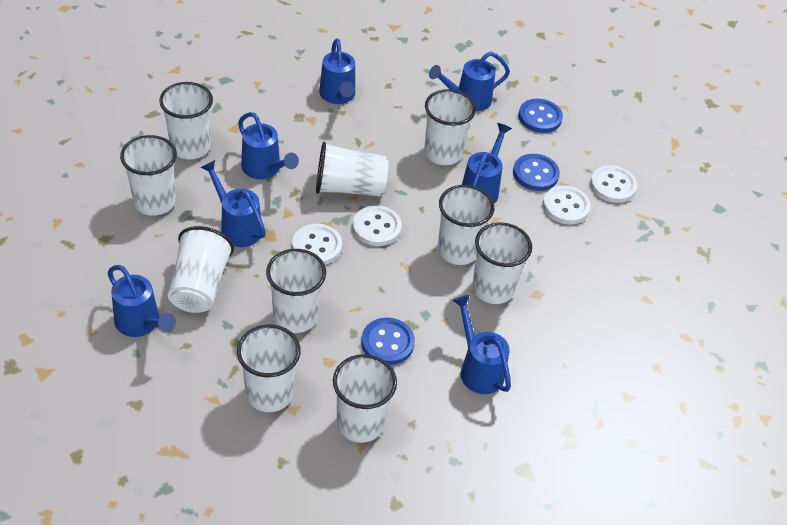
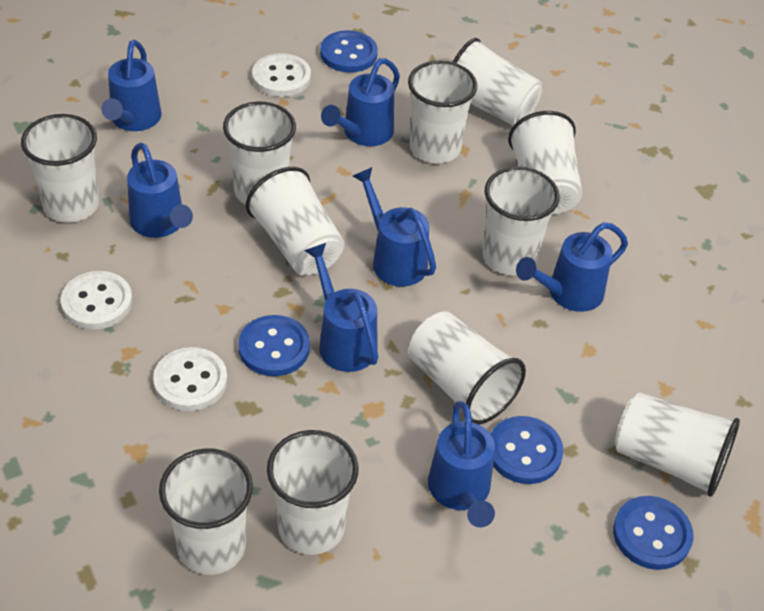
blue button: [361,318,415,365] [513,154,560,191] [518,99,563,133] = 3 -> [238,315,310,376] [320,30,378,73] [491,416,563,484] [613,496,694,570] = 4
white button: [292,224,342,265] [353,205,402,246] [543,185,591,224] [590,165,637,203] = 4 -> [61,271,133,330] [153,347,227,411] [252,53,311,97] = 3
white cup: [120,135,177,216] [159,82,213,160] [168,226,234,313] [237,325,301,412] [266,249,326,333] [316,142,388,196] [333,354,397,443] [424,89,476,165] [438,185,494,265] [472,223,532,304] = 10 -> [21,114,99,223] [159,448,253,575] [223,102,296,205] [246,167,345,275] [267,430,358,555] [408,60,477,163] [408,311,526,425] [453,38,542,126] [482,166,560,275] [508,111,582,215] [614,392,740,497] = 11

